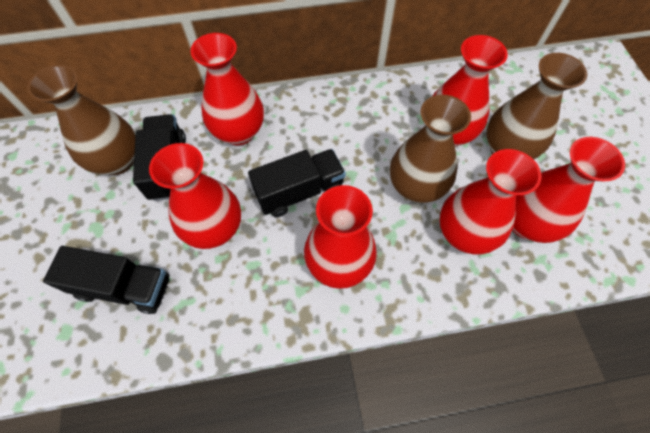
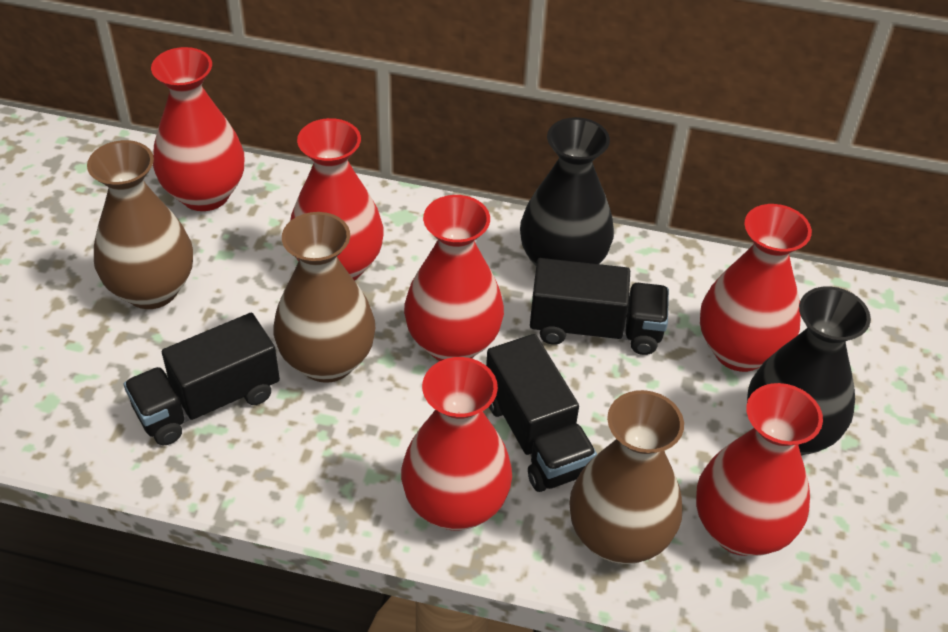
black vase: none = 0 -> [520,117,614,266] [747,286,871,456] = 2

